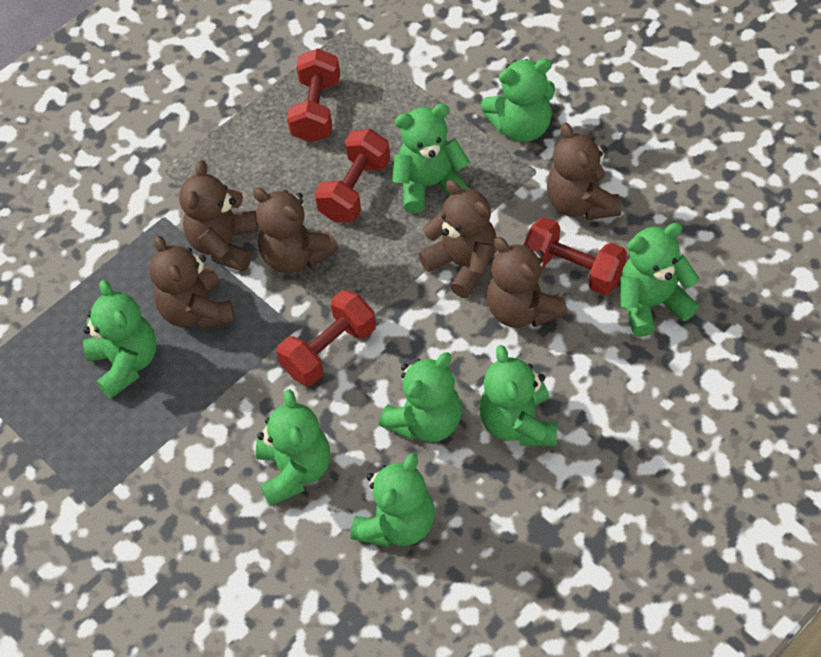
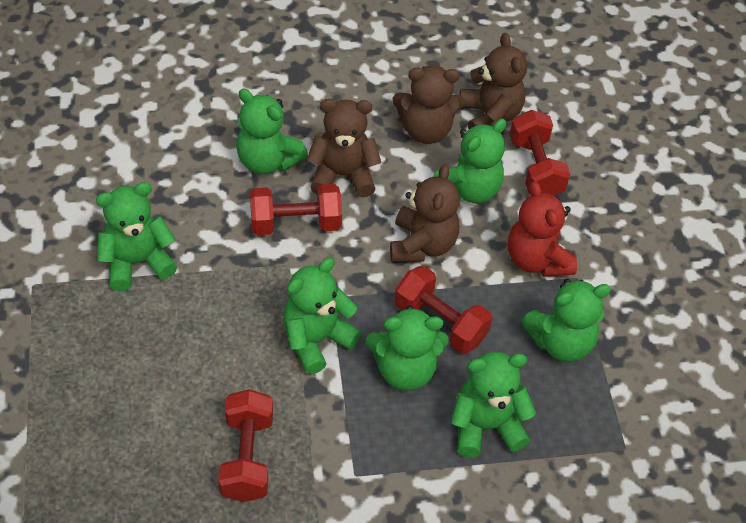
brown teddy bear: [149,235,235,329] [179,160,258,272] [253,187,339,273] [418,180,496,298] [487,237,568,328] [547,122,621,220] = 6 -> [307,99,381,198] [390,164,460,262] [392,66,464,144] [460,33,527,129] = 4
green teddy bear: [83,280,157,399] [256,389,330,506] [351,453,435,547] [379,352,462,442] [392,104,470,213] [479,345,557,446] [481,59,555,142] [621,223,699,337] = 8 -> [96,182,177,292] [236,88,308,174] [283,258,361,374] [365,305,448,391] [433,119,506,203] [451,352,536,457] [521,279,611,362] = 7
red teddy bear: none = 0 -> [508,181,577,277] = 1

